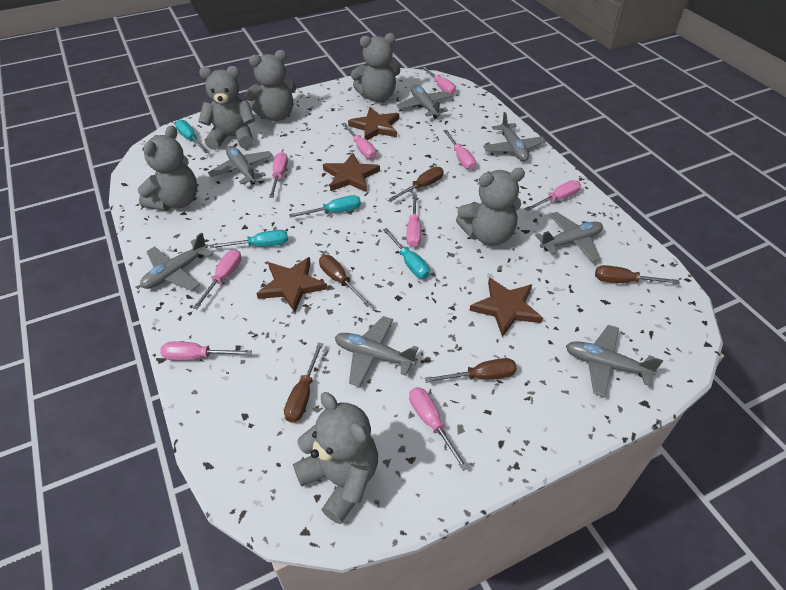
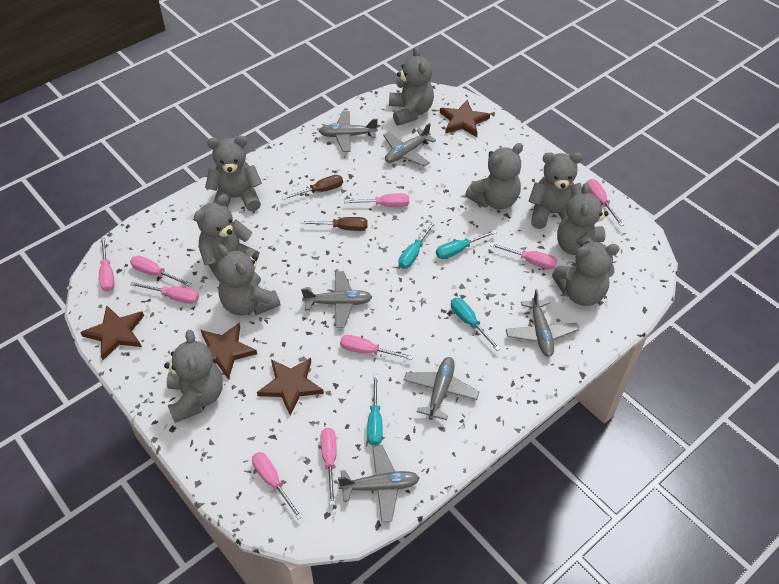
brown screwdriver: [284,342,323,423] [319,255,372,307] [389,167,444,201] [425,358,517,383] [595,265,680,284] = 5 -> [282,175,343,200] [301,217,368,231] = 2
grey plane: [140,233,213,291] [208,146,273,185] [335,316,419,387] [396,85,452,119] [483,112,546,161] [535,212,603,262] [566,325,663,397] = 7 -> [301,271,372,328] [319,111,378,152] [338,445,420,522] [383,123,436,167] [404,357,479,420] [506,289,579,357] = 6
grey teddy bear: [138,125,197,211] [199,66,255,150] [245,50,297,121] [293,392,378,524] [351,33,400,102] [456,168,525,246] = 6 -> [164,330,223,423] [194,194,259,282] [205,136,262,212] [217,245,280,316] [389,47,434,126] [465,143,523,210] [528,152,583,229] [552,241,620,306] [557,182,608,255] = 9

